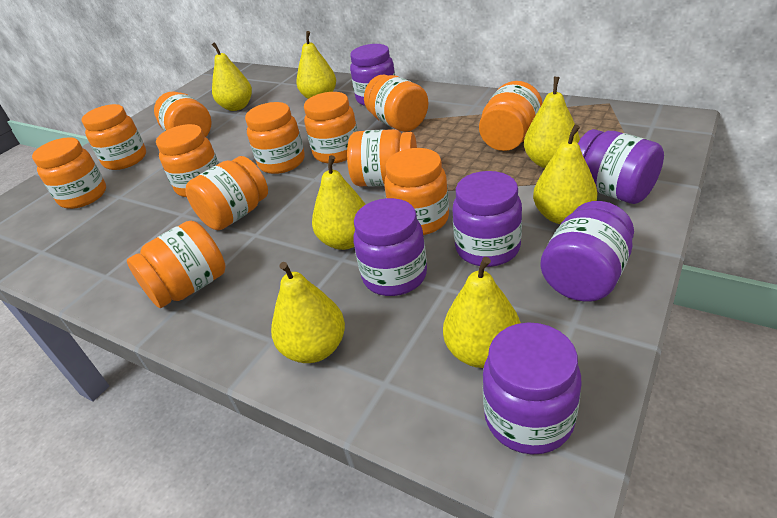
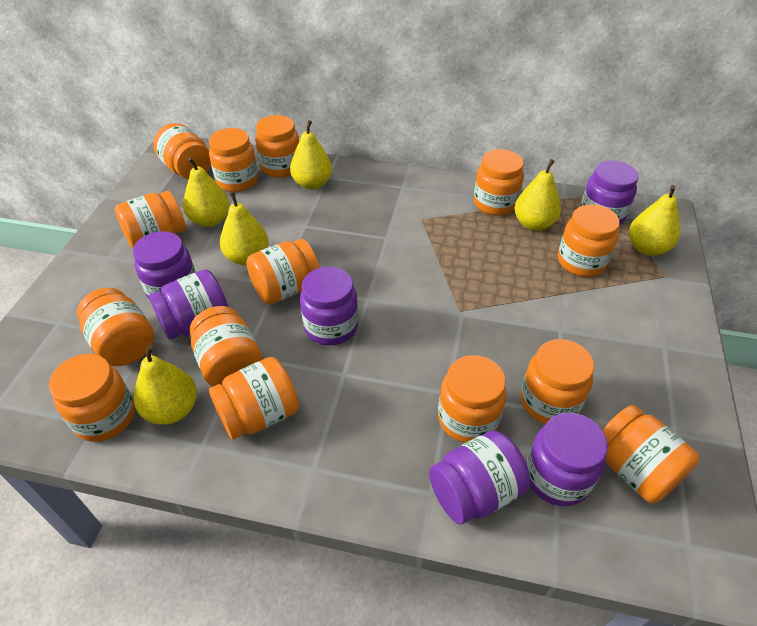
orange jar: [32,137,106,209] [81,104,146,170] [127,221,226,308] [154,91,212,137] [156,124,219,197] [185,156,268,230] [245,102,305,174] [304,92,358,163] [347,129,417,187] [364,74,428,132] [384,148,449,235] [479,81,543,151] = 12 -> [49,354,135,442] [77,288,154,366] [114,191,186,249] [153,123,211,179] [190,306,262,387] [209,128,258,192] [209,357,299,440] [246,239,320,304] [255,115,299,178] [438,355,507,443] [474,149,524,216] [520,339,594,424] [558,204,620,277] [602,405,699,503] = 14
yellow pear: [211,42,252,111] [271,262,345,363] [296,31,336,99] [312,155,366,250] [443,257,521,368] [524,77,580,168] [533,125,597,224] = 7 -> [134,345,197,425] [183,157,229,227] [220,191,269,265] [290,120,332,190] [514,159,561,231] [629,185,680,256] = 6

